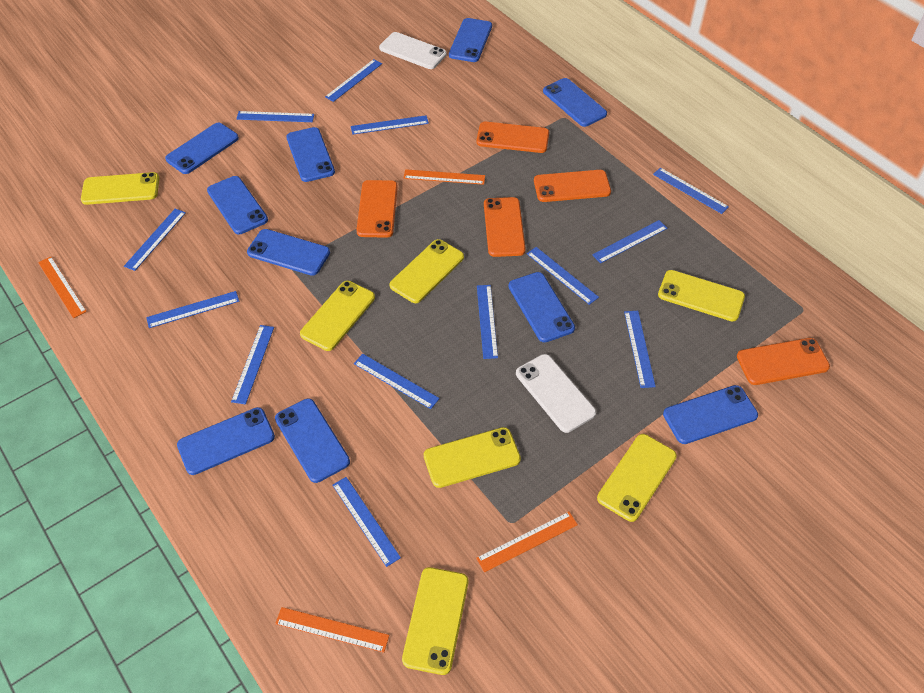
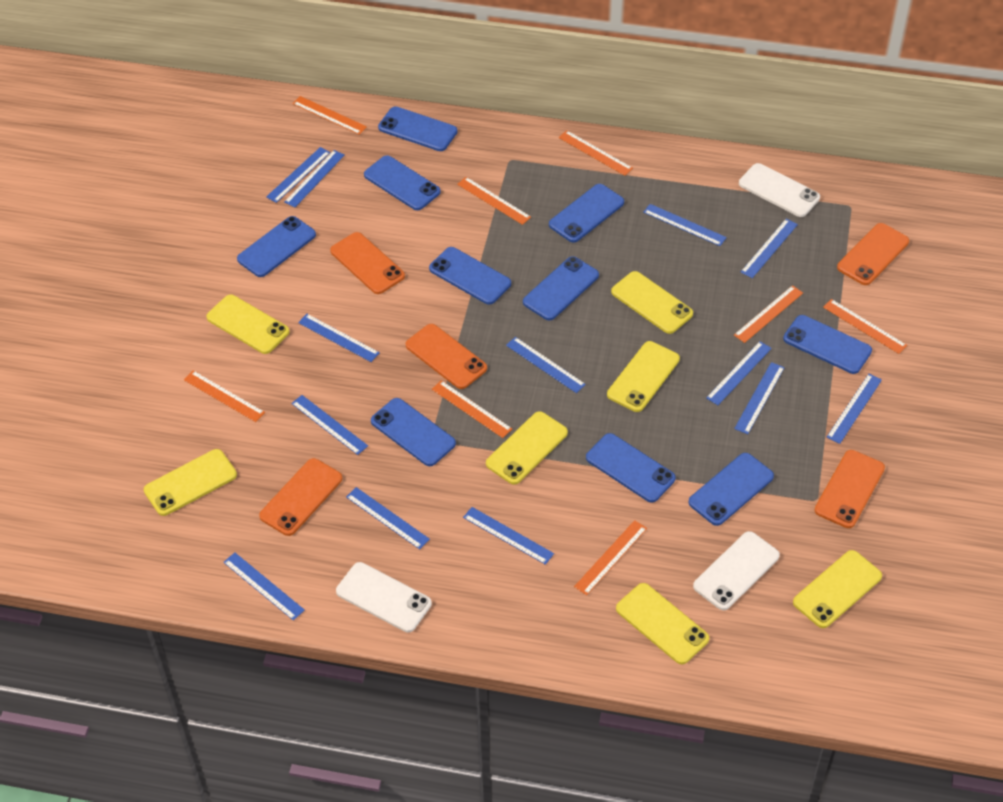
orange ruler: [38,257,87,318] [275,607,389,653] [403,169,485,185] [476,512,578,573] = 4 -> [184,370,265,422] [293,96,367,135] [432,380,512,438] [457,177,531,225] [559,130,633,176] [574,520,647,595] [734,285,803,343] [823,299,907,354] = 8
white phone: [379,32,447,69] [516,354,596,433] = 2 -> [336,562,432,632] [693,531,780,610] [739,163,820,217] = 3

